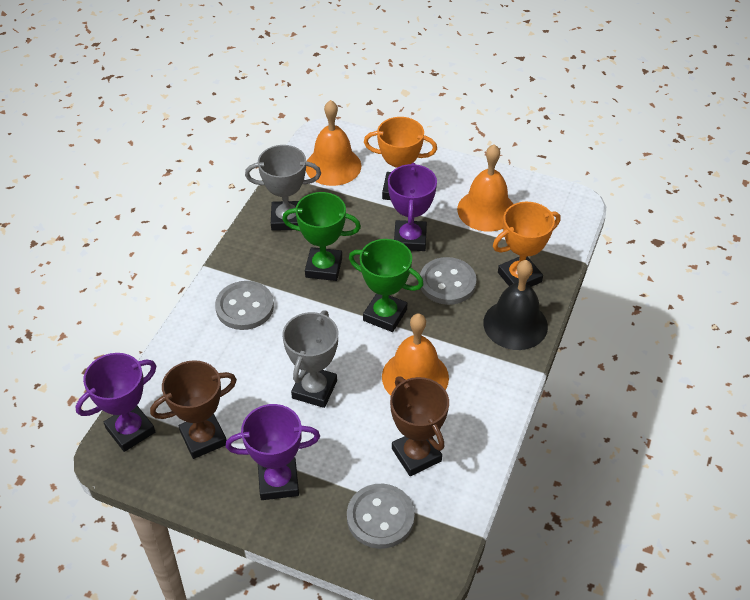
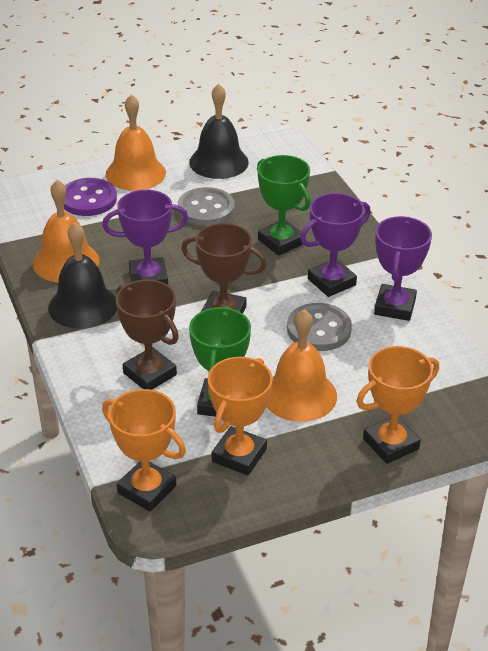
black bell: [483,260,548,350] = 1 -> [48,222,117,329] [189,84,249,179] = 2
grey button: [215,281,274,330] [347,484,415,549] [420,257,477,305] = 3 -> [178,187,235,226] [287,303,352,351] = 2
grey trophy: [245,145,321,231] [282,310,338,408] = 2 -> none = 0
orange trophy: [364,117,437,200] [493,202,560,287] = 2 -> [102,389,186,512] [208,357,273,475] [357,346,439,464] = 3
purple button: none = 0 -> [64,178,117,216] = 1

